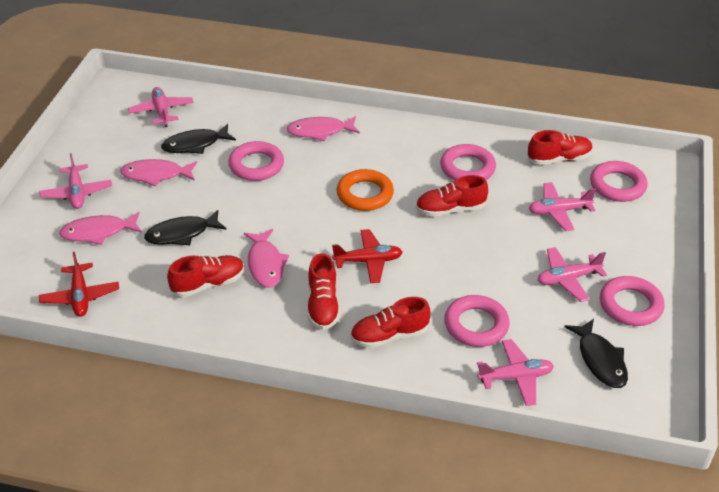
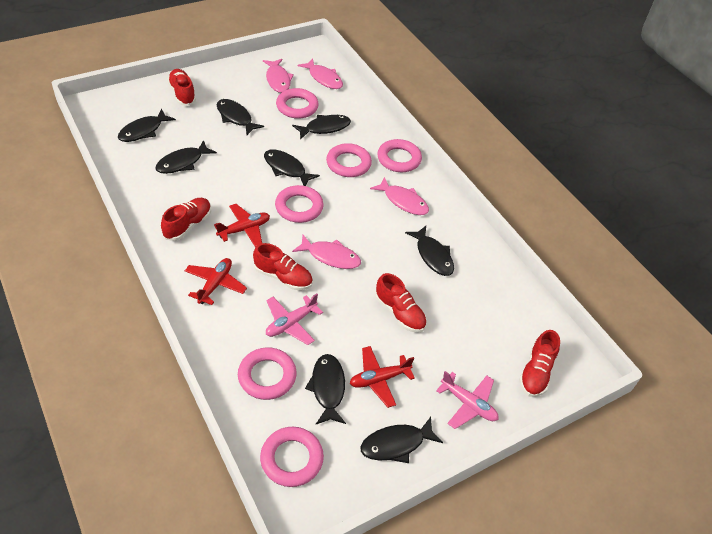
black fish: [144,210,227,246] [161,124,236,154] [564,319,628,388] = 3 -> [118,109,176,142] [155,140,217,174] [217,99,264,135] [264,150,320,186] [292,115,351,139] [305,354,346,424] [360,417,443,463] [405,226,454,276] = 8
orange ring: [337,169,394,211] = 1 -> none = 0
pink plane: [39,153,112,209] [128,87,194,127] [477,339,554,406] [529,182,596,231] [537,247,607,302] = 5 -> [266,294,323,345] [436,371,498,429] = 2
pink ring: [228,141,284,181] [440,144,496,181] [444,295,510,347] [590,161,648,202] [600,276,664,326] = 5 -> [238,347,297,400] [260,427,324,487] [275,185,323,223] [276,88,319,119] [326,143,372,177] [377,139,422,172] = 6
red plane: [39,252,119,317] [332,229,402,283] = 2 -> [185,258,247,305] [214,204,270,247] [350,346,415,408] = 3

